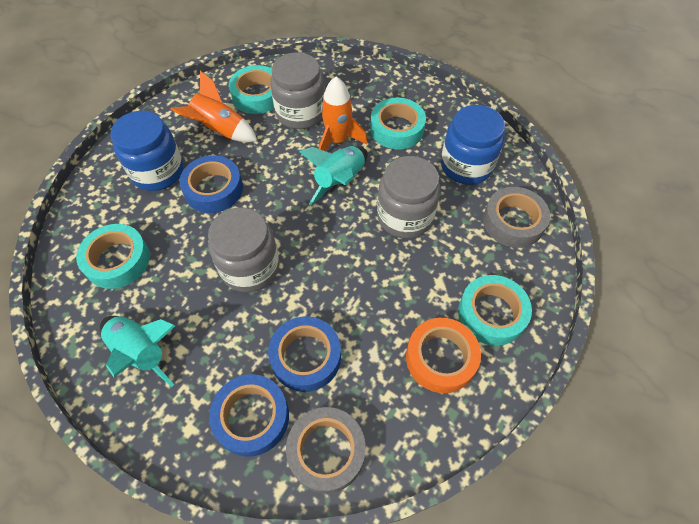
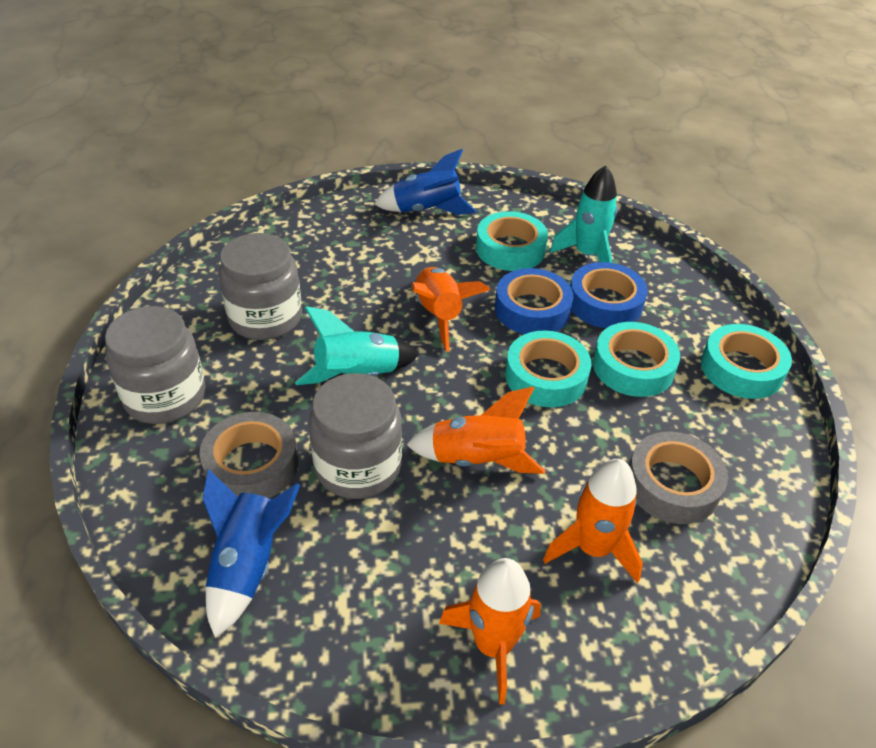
blue jar: [110,111,184,191] [441,105,505,185] = 2 -> none = 0
blue rocket: none = 0 -> [202,469,300,638] [374,149,477,215] = 2
blue tape: [179,155,243,213] [209,374,289,457] [268,316,341,392] = 3 -> [495,268,574,334] [570,262,648,328] = 2
orange rocket: [170,71,257,142] [319,77,367,151] = 2 -> [406,386,545,474] [411,267,490,351] [439,558,541,705] [543,459,643,583] = 4
orange tape: [406,318,481,393] = 1 -> none = 0

